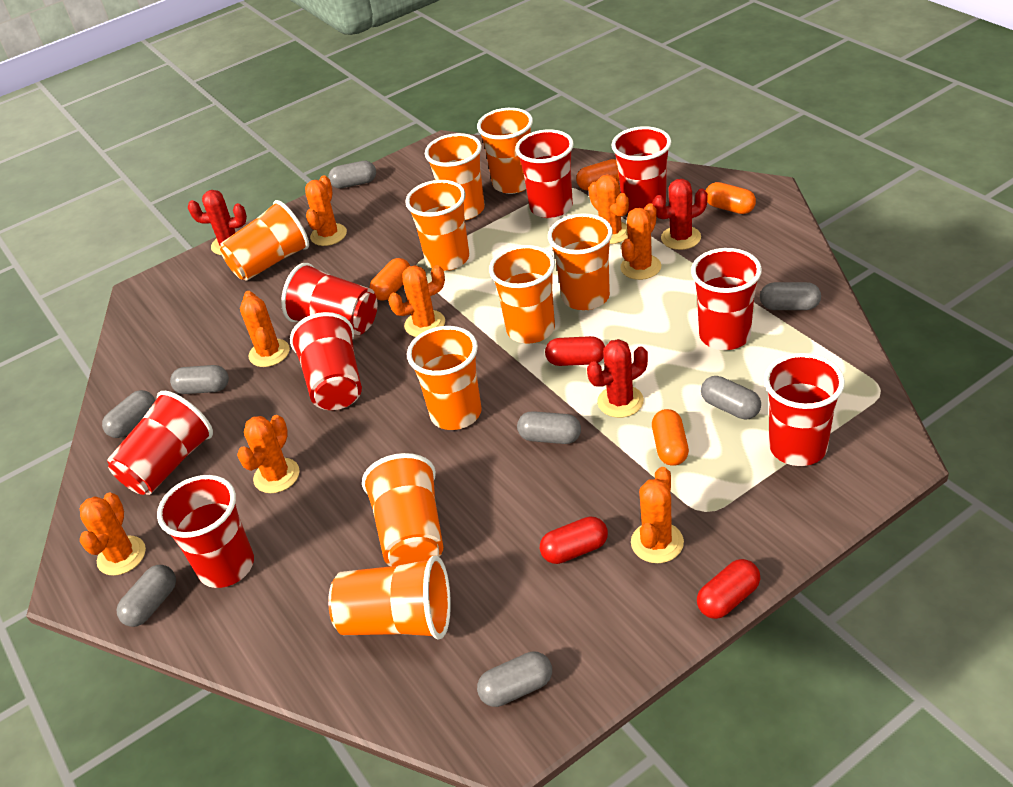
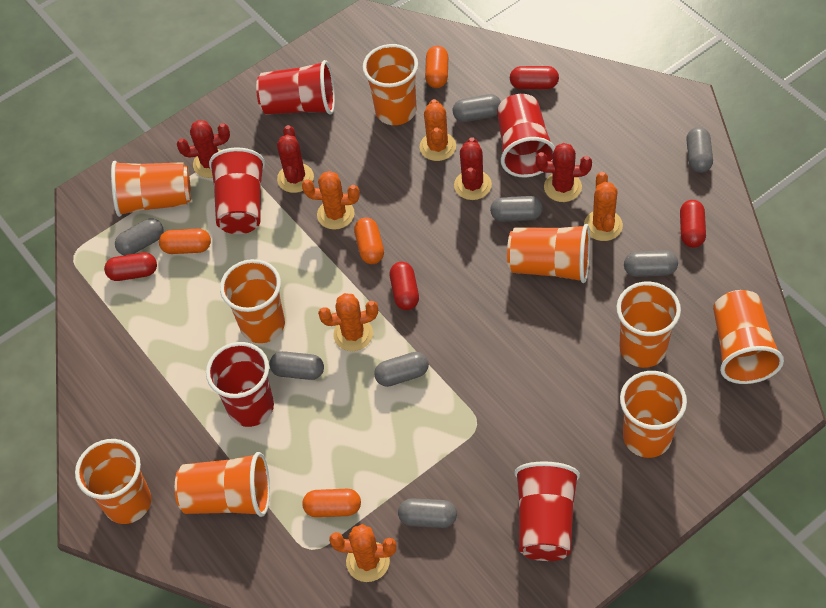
orange cactus: [80,493,146,576] [237,415,300,493] [240,291,290,367] [305,175,347,246] [388,265,445,337] [589,174,629,244] [620,203,661,280] [631,467,684,563] = 8 -> [302,171,360,230] [318,293,378,351] [329,524,396,582] [419,99,456,161] [584,172,623,241] = 5
red cactus: [188,190,247,255] [587,339,648,418] [653,179,708,250] = 3 -> [177,120,230,178] [277,125,314,193] [454,137,492,200] [536,143,592,202] = 4
red capsule: [540,516,608,564] [545,336,605,366] [697,559,760,619] = 3 -> [104,252,157,281] [390,262,419,310] [510,66,559,89] [680,200,706,248] = 4
red cup: [107,391,213,495] [157,475,254,588] [281,263,377,335] [290,312,362,410] [515,129,574,218] [611,126,671,213] [691,248,762,350] [764,353,845,466] = 8 -> [206,342,274,427] [209,148,265,234] [256,60,335,115] [497,94,555,177] [514,461,580,561] = 5

